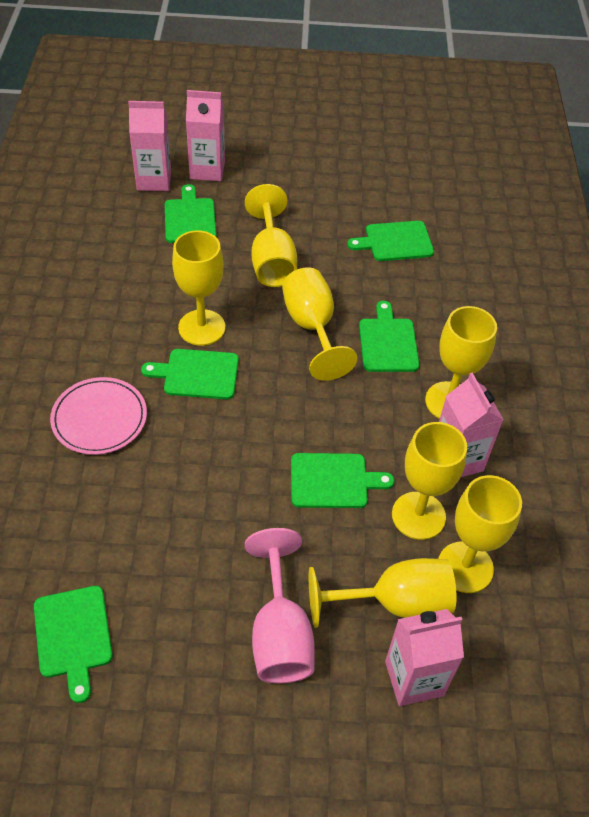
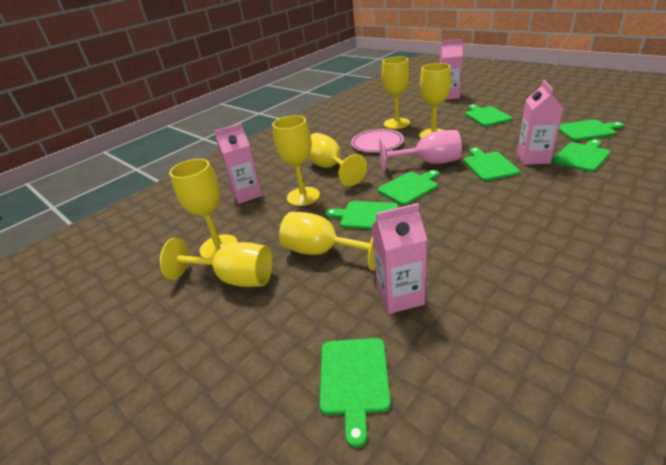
green cutting board: [34,586,113,703] [141,349,239,399] [165,184,216,243] [291,453,394,508] [347,221,434,261] [359,301,419,372] = 6 -> [320,338,391,448] [325,201,398,230] [378,170,439,205] [464,147,520,181] [465,104,512,126] [552,139,610,172] [558,119,624,141] = 7

